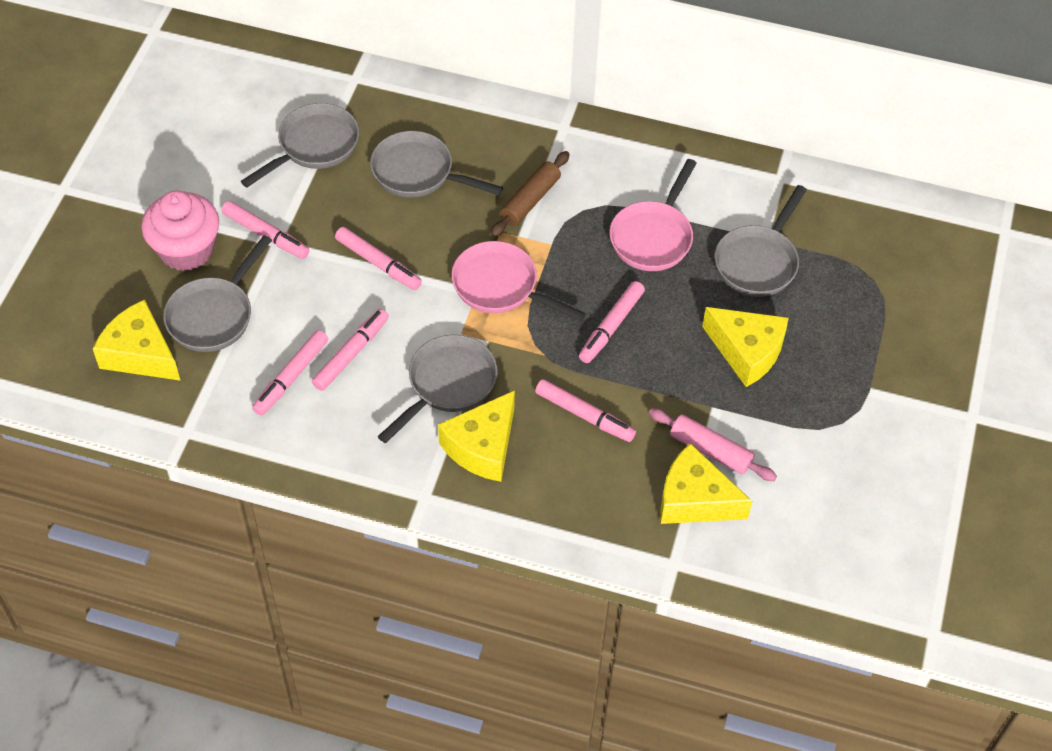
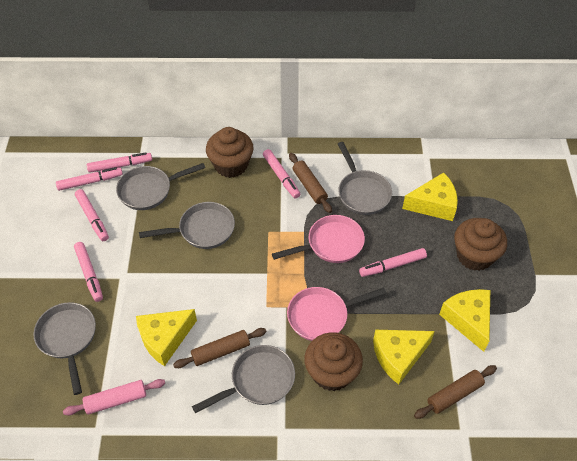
brown cupcake: none = 0 -> [206,127,254,178] [304,332,363,391] [454,218,507,271] = 3
brown rolling pin: [491,151,570,237] = 1 -> [173,328,267,368] [289,153,332,213] [414,365,497,419] = 3
pink cupcake: [141,191,219,271] = 1 -> none = 0

